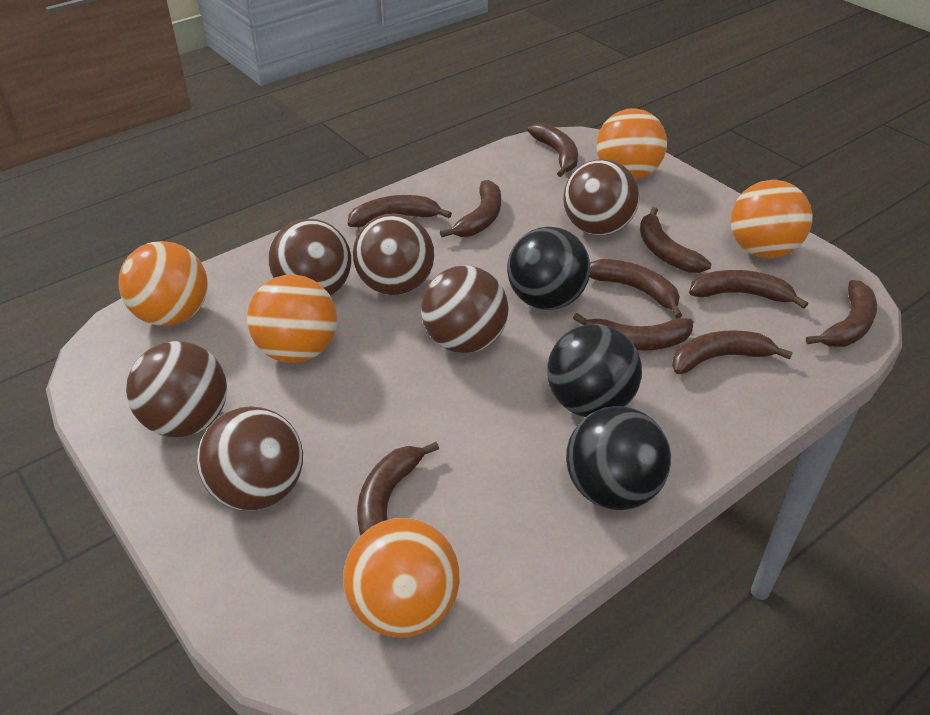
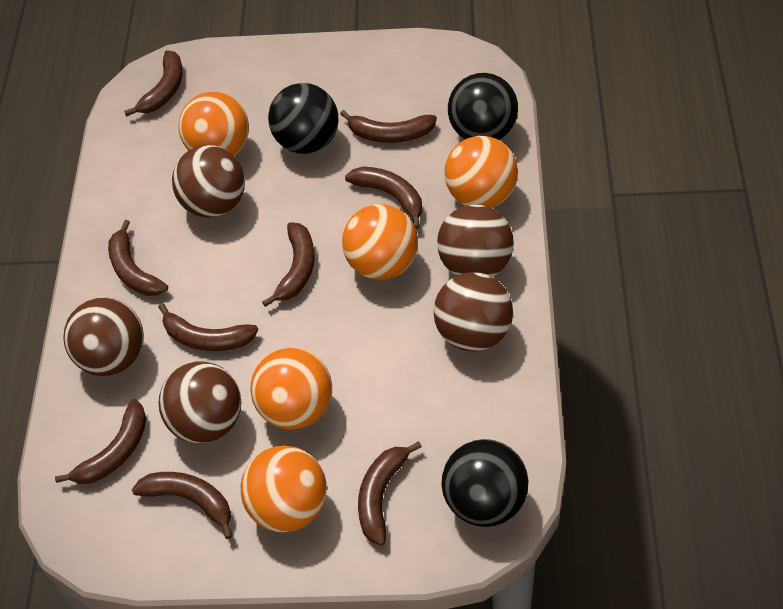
brown ball: [126,341,227,437] [197,406,303,511] [268,218,351,296] [353,213,434,295] [421,266,509,353] [563,159,639,235] = 6 -> [63,298,144,376] [158,362,241,444] [172,145,245,218] [434,272,513,352] [437,204,514,277] = 5
brown banana: [348,195,452,227] [357,442,439,536] [440,180,501,237] [527,123,578,177] [573,313,693,351] [589,259,682,319] [640,207,711,273] [672,330,793,374] [689,270,808,309] [806,280,877,347] = 10 -> [55,399,146,484] [108,220,168,296] [124,50,183,117] [132,472,233,539] [158,303,258,351] [262,222,315,307] [340,110,437,143] [345,167,422,229] [358,441,422,546] = 9

